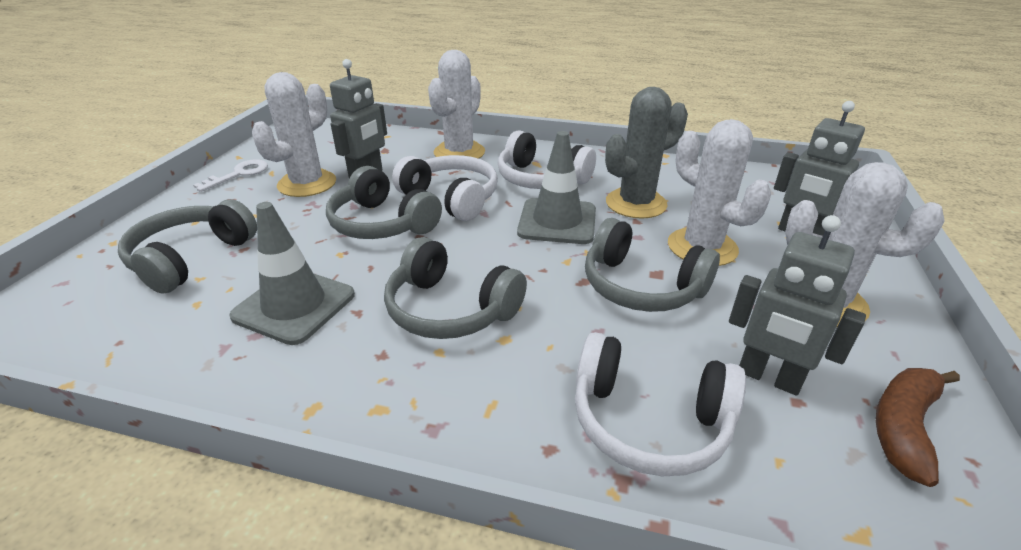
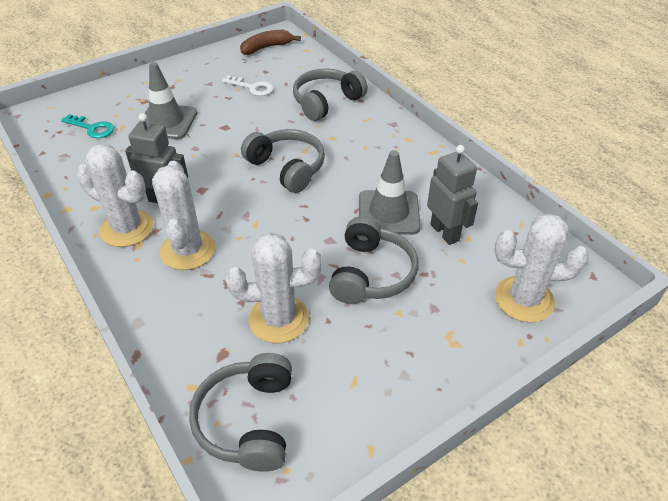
grey cactus: [605,87,688,219] = 1 -> none = 0
grey robot: [330,59,387,179] [729,215,866,396] [774,101,865,236] = 3 -> [125,113,188,203] [427,145,478,245] = 2
turquoise key: none = 0 -> [61,114,114,138] = 1
white headphones: [392,155,498,221] [498,130,596,189] [575,332,746,476] = 3 -> none = 0

